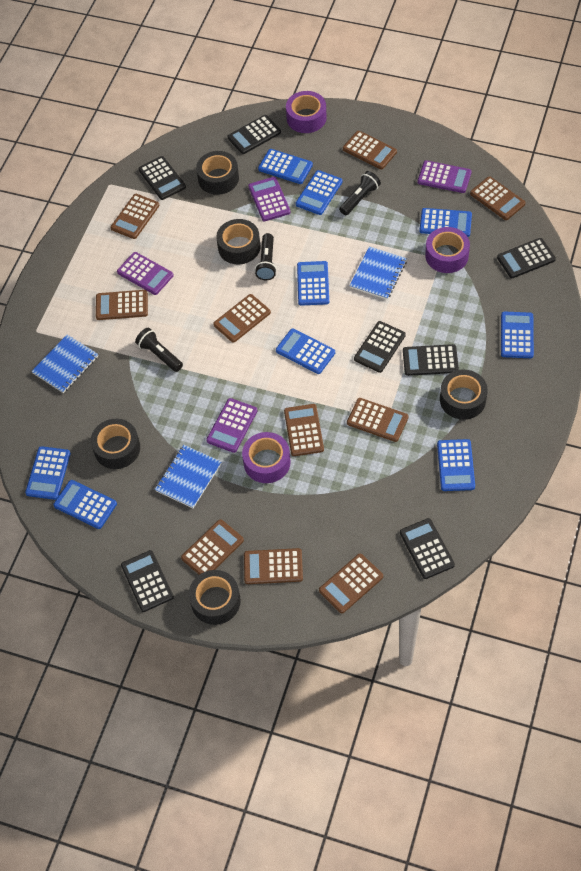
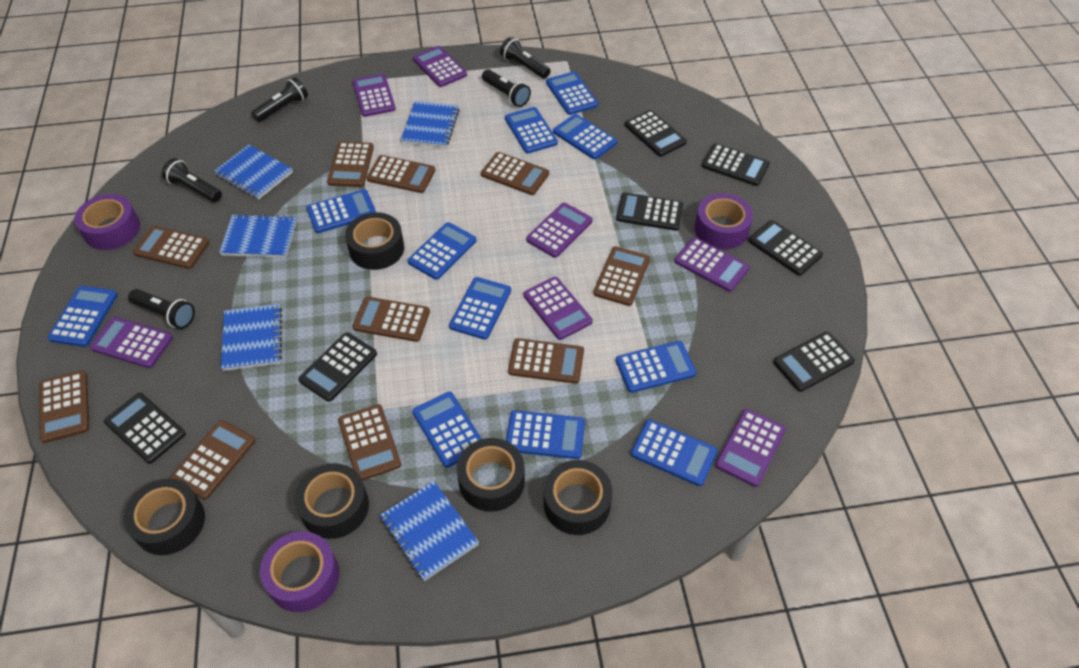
black flashlight: [135,328,183,372] [255,233,277,280] [339,171,381,215] = 3 -> [128,289,195,329] [162,158,222,202] [251,77,308,122] [482,69,531,107] [500,37,551,79] = 5
blue calculator: [25,446,71,500] [53,480,117,529] [258,149,313,184] [276,329,335,374] [296,170,342,215] [297,261,329,306] [419,208,472,237] [437,439,475,491] [501,311,534,358] = 9 -> [47,286,118,347] [306,189,376,233] [407,222,477,280] [412,392,482,468] [449,277,511,340] [505,107,558,154] [506,410,585,459] [546,71,598,115] [553,114,617,160] [616,341,696,393] [631,419,718,486] = 11
blue notebook: [31,335,98,393] [155,445,221,508] [349,246,407,299] = 3 -> [214,145,293,200] [219,214,297,258] [221,304,282,371] [380,481,479,581] [401,101,459,148] = 5
purple calculator: [117,252,174,295] [206,398,257,453] [248,177,291,221] [417,160,472,193] = 4 -> [90,317,173,368] [352,74,396,117] [413,46,467,87] [524,277,593,340] [526,203,593,258] [675,237,750,292] [715,409,786,487] = 7

